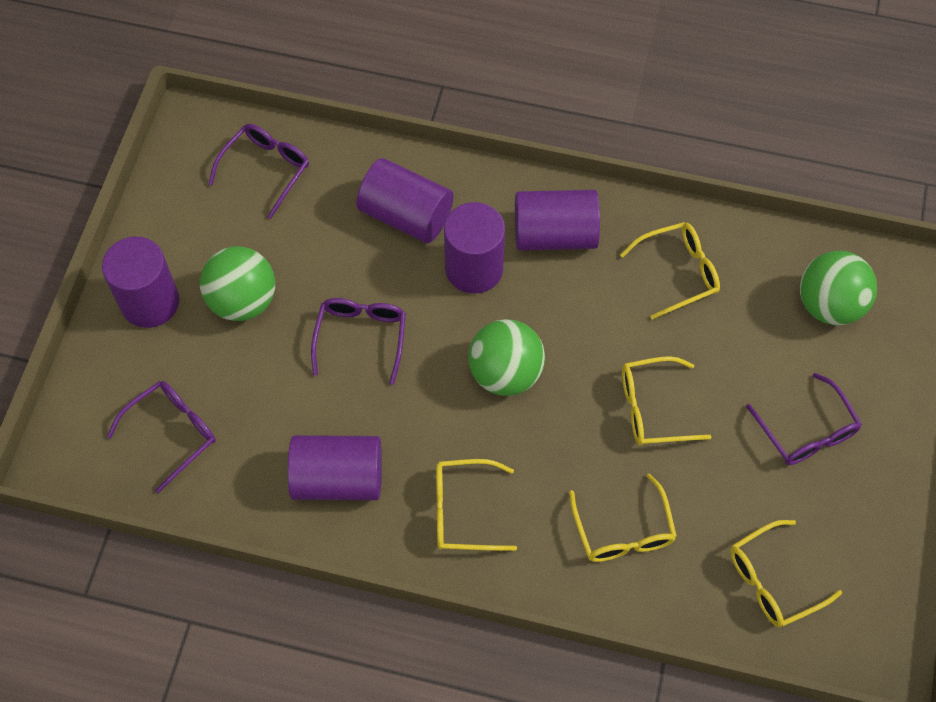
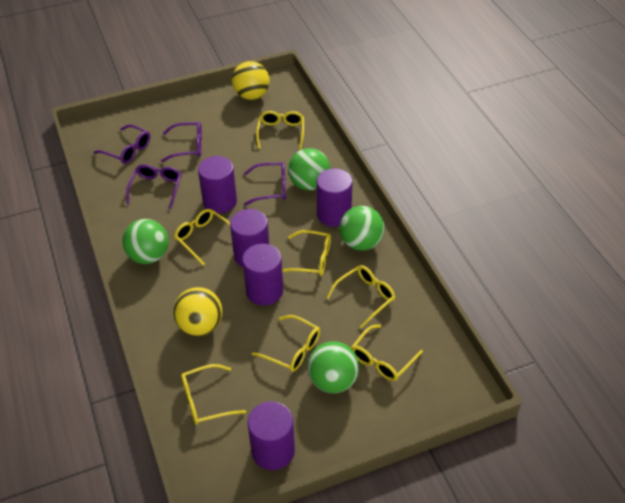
green ball: [200,246,275,321] [468,319,545,396] [800,251,877,326] = 3 -> [122,219,168,264] [288,148,330,191] [308,341,359,393] [339,206,385,251] = 4
yellow ball: none = 0 -> [173,287,222,336] [232,61,270,100] = 2
yellow glasses: [436,459,517,551] [569,473,677,562] [620,222,720,320] [622,356,711,446] [730,520,842,627] = 5 -> [174,209,230,265] [181,364,246,425] [251,315,320,372] [256,111,304,150] [282,230,331,276] [326,265,395,328] [351,325,423,381] = 7

